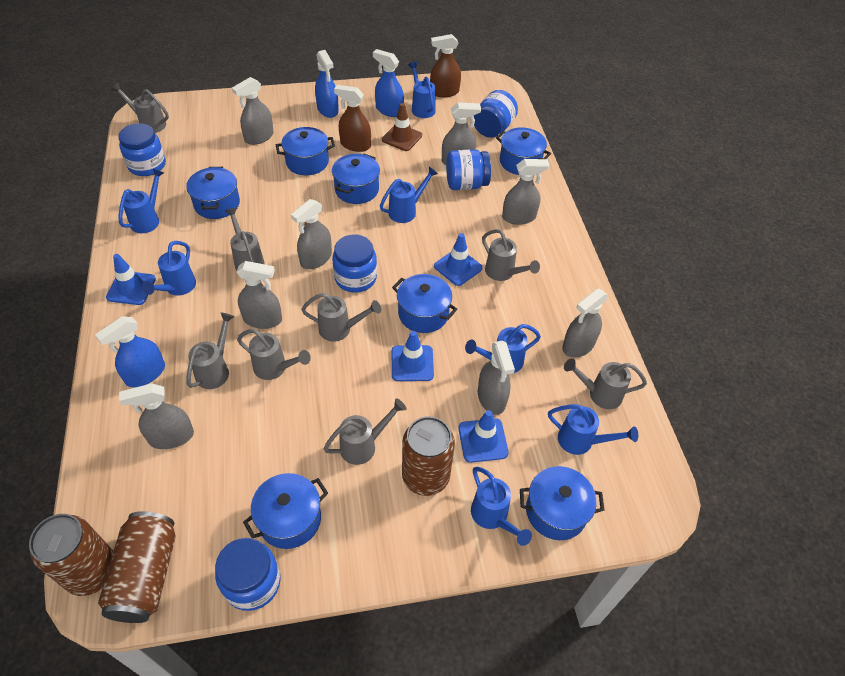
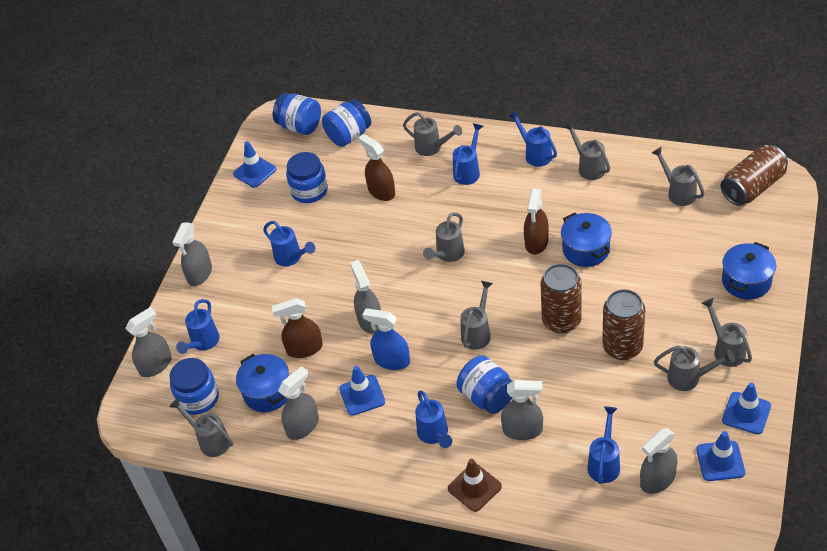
blue pot: [186,167,240,219] [243,473,328,549] [276,127,335,175] [332,154,380,204] [392,274,457,333] [496,127,551,175] [520,466,604,540] = 7 -> [236,354,289,412] [561,213,612,267] [722,242,776,299] = 3
blue spray bottle: [95,316,165,387] [315,50,339,118] [373,49,404,117] = 3 -> [362,308,410,370] = 1
blue watering can: [119,168,164,233] [142,241,196,295] [380,166,438,223] [408,62,436,118] [465,324,541,373] [471,467,532,546] [548,404,638,455] = 7 -> [176,299,220,354] [263,221,315,266] [415,391,452,448] [453,123,483,185] [508,111,557,167] [587,406,620,484] = 6
brown spray bottle: [334,85,371,152] [430,34,461,97] = 2 -> [272,298,323,358] [358,134,395,201] [524,189,549,254] = 3
grey spray bottle: [119,383,194,449] [232,77,274,145] [237,261,282,329] [291,199,332,269] [442,102,481,165] [478,341,515,415] [502,159,550,225] [562,289,609,358] = 8 -> [125,307,172,377] [172,222,212,286] [278,366,319,440] [350,260,381,334] [501,380,543,440] [640,428,678,494] = 6

